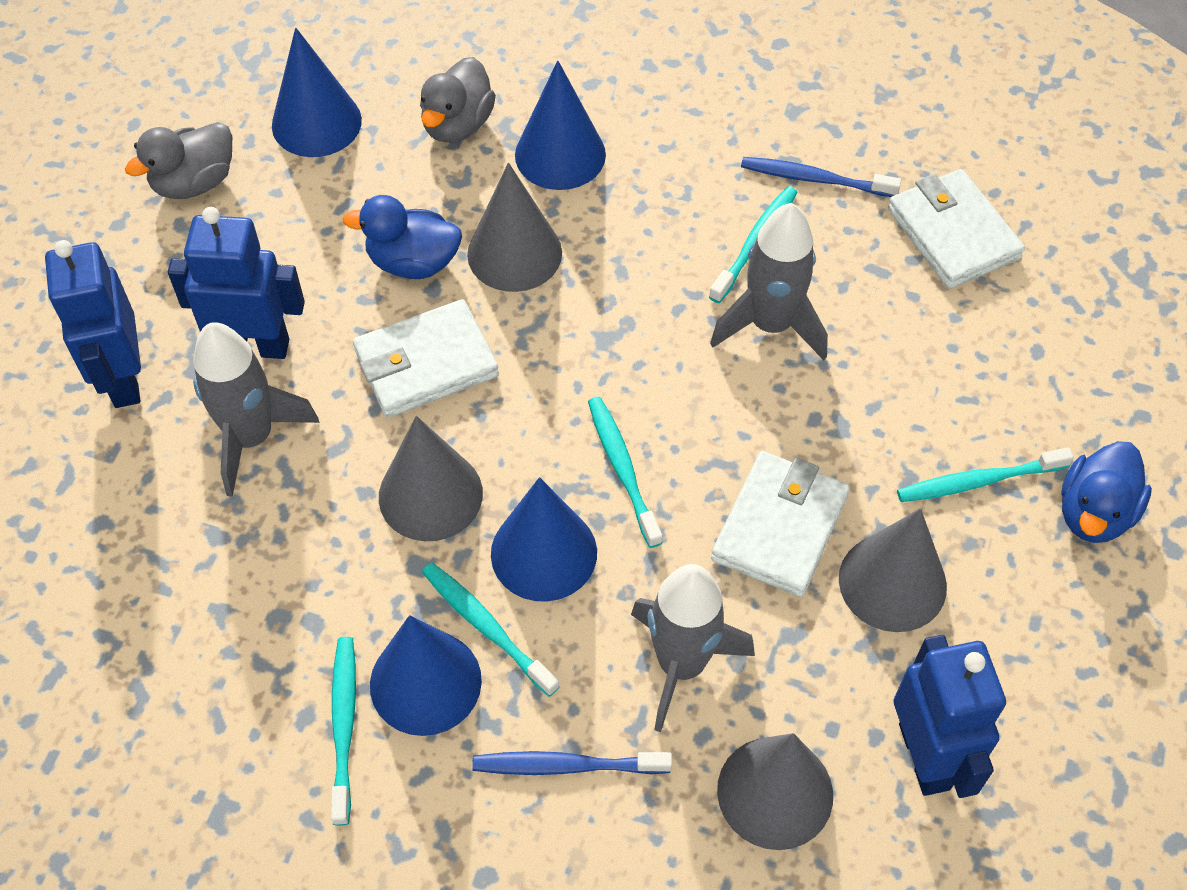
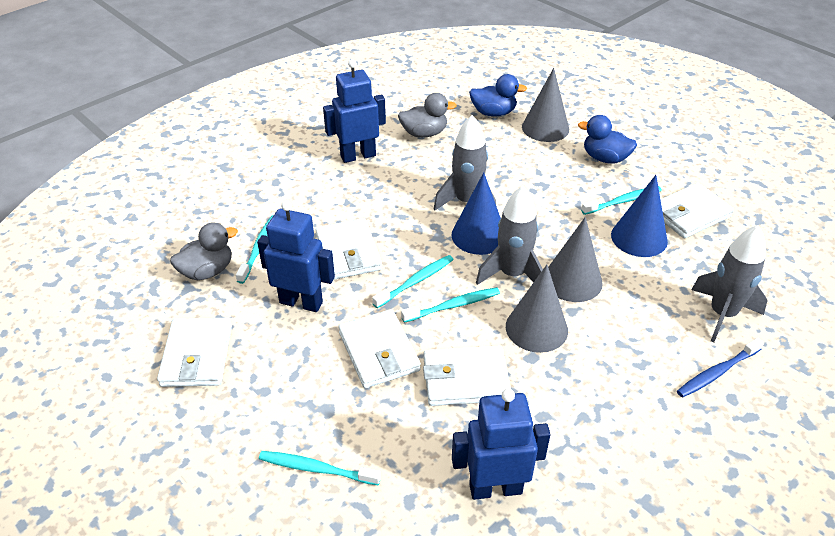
blue cone: [272,28,362,157] [370,615,482,736] [491,477,597,602] [515,60,606,190] = 4 -> [451,172,501,255] [611,175,668,257] = 2
blue toothbrush: [472,751,672,775] [741,157,901,197] = 2 -> [677,338,764,398] = 1
grey cone: [379,416,483,541] [467,163,562,292] [717,733,833,850] [839,509,947,632] = 4 -> [506,265,568,353] [522,68,569,142] [548,217,603,302] = 3
white wallet: [353,299,499,418] [711,451,850,597] [888,169,1025,289] = 3 -> [157,318,232,387] [316,218,382,280] [339,309,421,388] [423,346,511,406] [661,183,734,239] = 5

